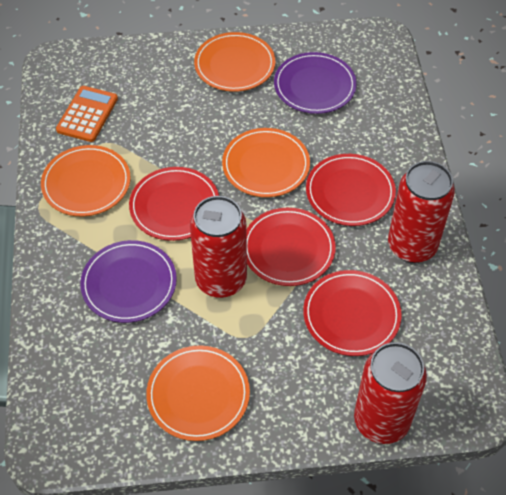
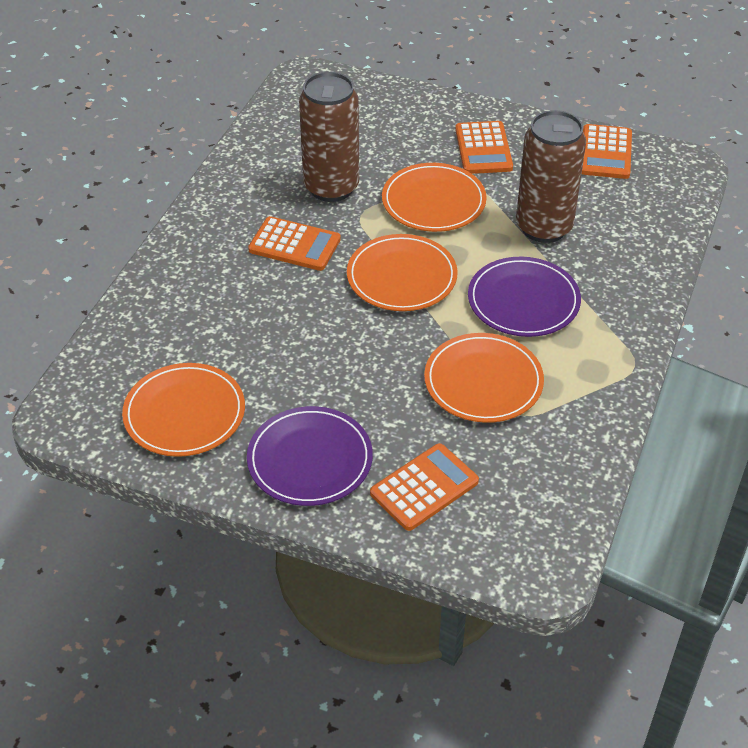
brown can: none = 0 -> [299,72,359,202] [516,110,586,243] = 2
orange calculator: [56,86,118,142] = 1 -> [248,216,341,271] [370,443,479,531] [455,121,513,174] [582,124,632,179] = 4
red can: [190,196,247,298] [354,342,427,444] [388,161,455,263] = 3 -> none = 0
red plate: [129,167,219,241] [247,208,336,286] [303,270,402,356] [306,154,396,226] = 4 -> none = 0

